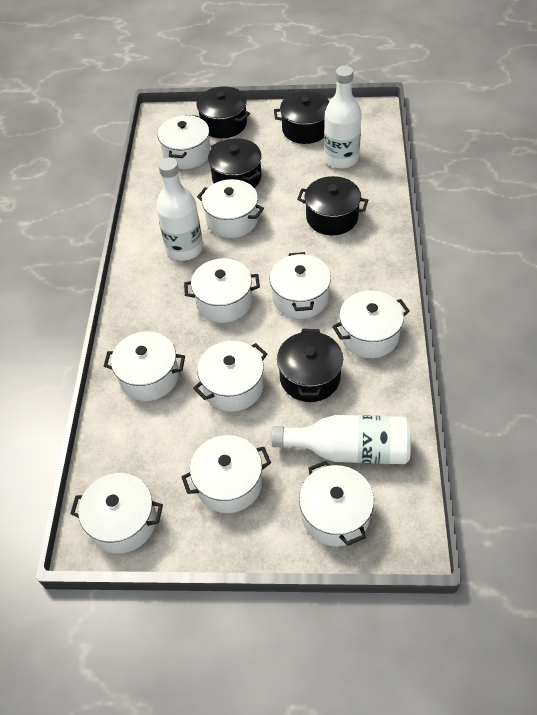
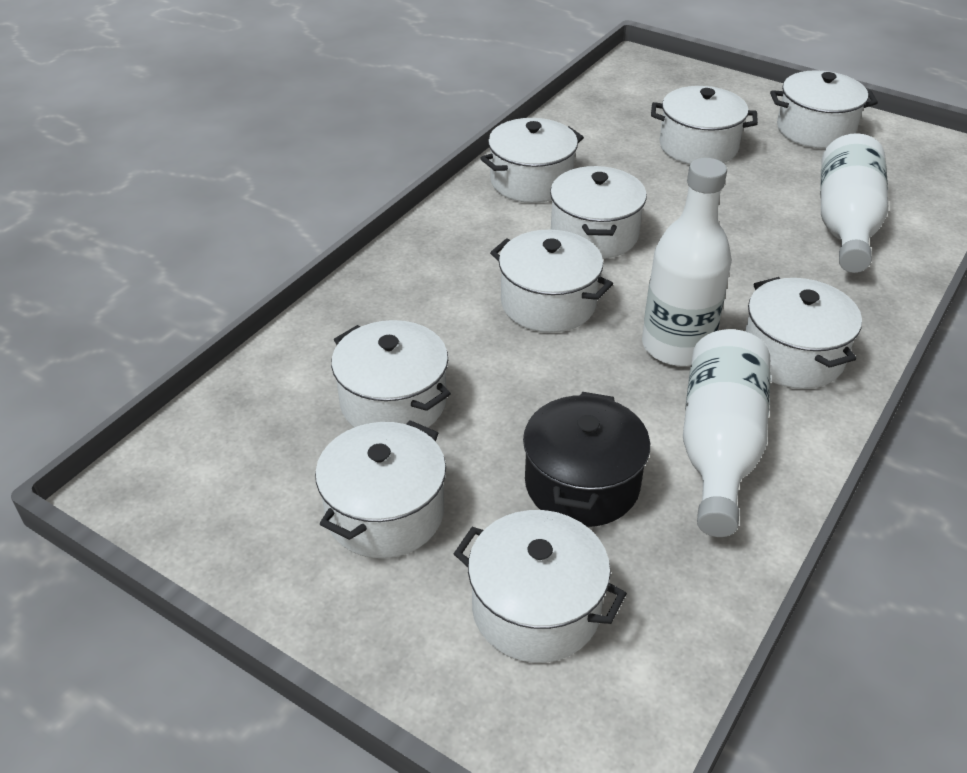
black pot: [194,86,250,138] [208,138,262,188] [274,91,330,144] [277,329,343,402] [297,176,368,235] = 5 -> [523,392,650,527] = 1
white pot: [70,473,163,554] [104,331,185,401] [158,115,211,169] [182,435,271,513] [184,258,260,323] [193,341,267,412] [197,179,264,238] [270,252,331,319] [299,461,374,546] [332,291,410,358] = 10 -> [315,420,446,558] [331,320,451,428] [453,510,627,663] [480,118,584,203] [490,230,613,333] [550,166,647,259] [651,86,758,164] [745,277,862,389] [770,70,878,149] = 9

